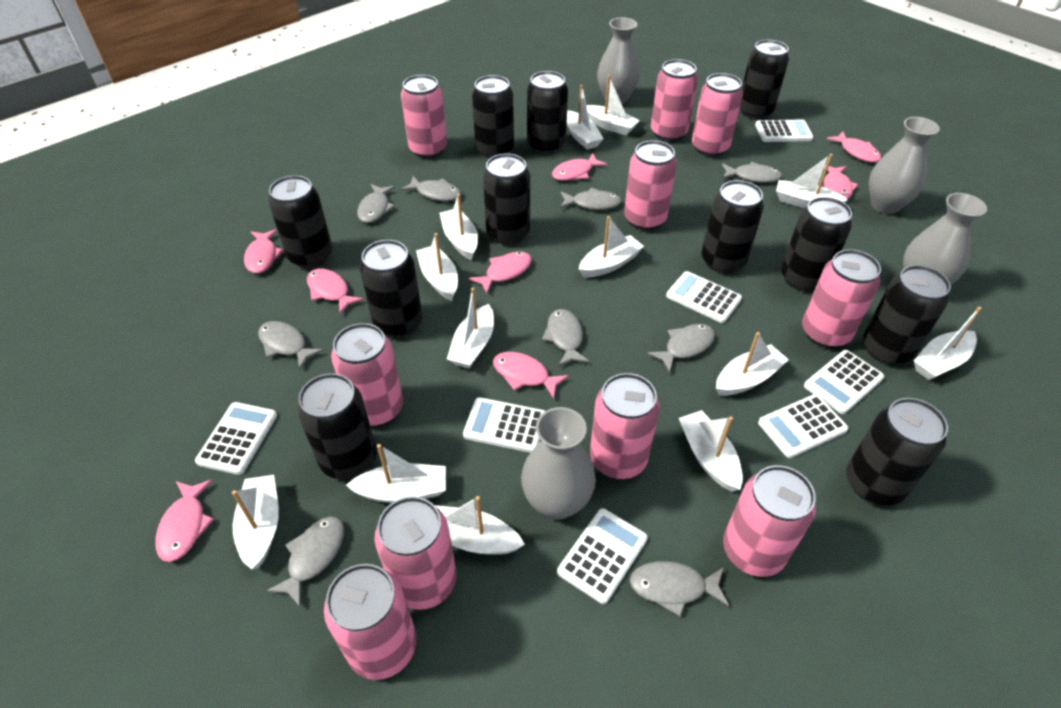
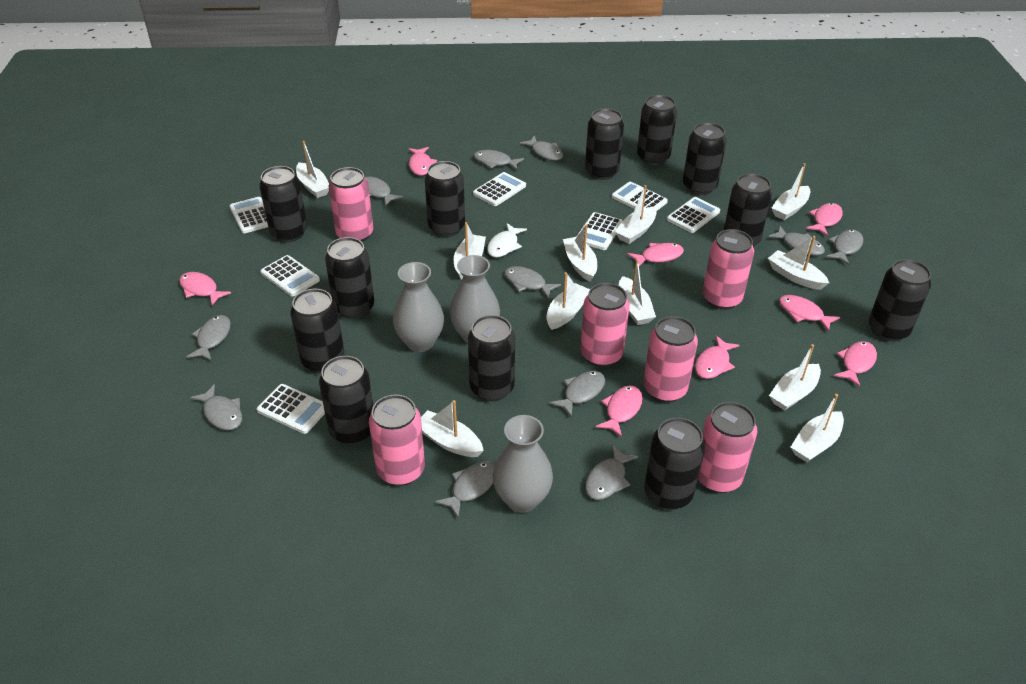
black can: [268,175,332,269] [297,373,377,479] [360,240,422,338] [472,75,514,159] [483,153,530,245] [527,71,568,154] [702,180,764,274] [740,40,789,120] [781,197,852,292] [846,398,948,505] [863,265,951,365] = 11 -> [259,166,307,242] [291,289,345,373] [319,356,373,445] [325,237,374,319] [425,161,465,237] [468,315,515,401] [585,108,624,180] [637,95,677,165] [644,418,705,510] [683,122,727,195] [724,173,772,247] [869,259,931,342] = 12
grey fish: [258,321,324,369] [266,516,344,607] [357,184,395,223] [401,176,461,201] [542,309,590,367] [560,188,622,210] [630,561,729,616] [648,324,715,372] [722,162,782,183] = 9 -> [186,315,231,361] [190,384,242,430] [365,176,403,206] [435,461,495,517] [474,150,524,170] [504,266,561,298] [520,136,563,161] [550,371,605,416] [585,445,638,500] [768,226,825,255] [826,229,863,265] = 11
grey vase: [521,407,596,520] [597,17,640,104] [869,117,940,214] [903,193,987,285] = 4 -> [393,262,444,352] [449,255,500,343] [492,415,553,513] = 3
pink can: [324,564,417,680] [331,323,403,427] [375,496,456,610] [401,75,447,158] [590,373,660,479] [624,140,677,230] [651,59,698,141] [692,73,743,157] [723,465,816,577] [802,249,881,348] = 10 -> [328,167,373,242] [369,395,425,486] [580,283,630,367] [643,316,698,403] [698,402,757,493] [702,229,754,310] = 6
white boat: [232,475,279,570] [346,444,446,503] [416,233,458,301] [434,496,525,555] [440,194,478,260] [447,288,494,369] [567,85,604,150] [578,216,644,278] [586,75,640,135] [679,410,743,492] [716,332,789,396] [776,154,848,208] [914,307,982,380] = 13 -> [296,141,329,198] [421,400,484,457] [454,222,486,280] [546,272,590,330] [563,225,597,282] [615,185,657,244] [619,259,656,325] [768,236,829,290] [769,344,821,411] [772,163,810,220] [791,394,844,462] = 11
white fish: none = 0 -> [487,223,527,257] = 1

